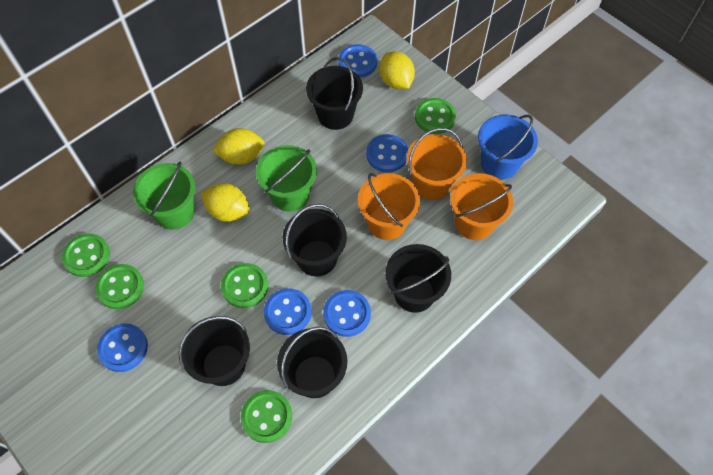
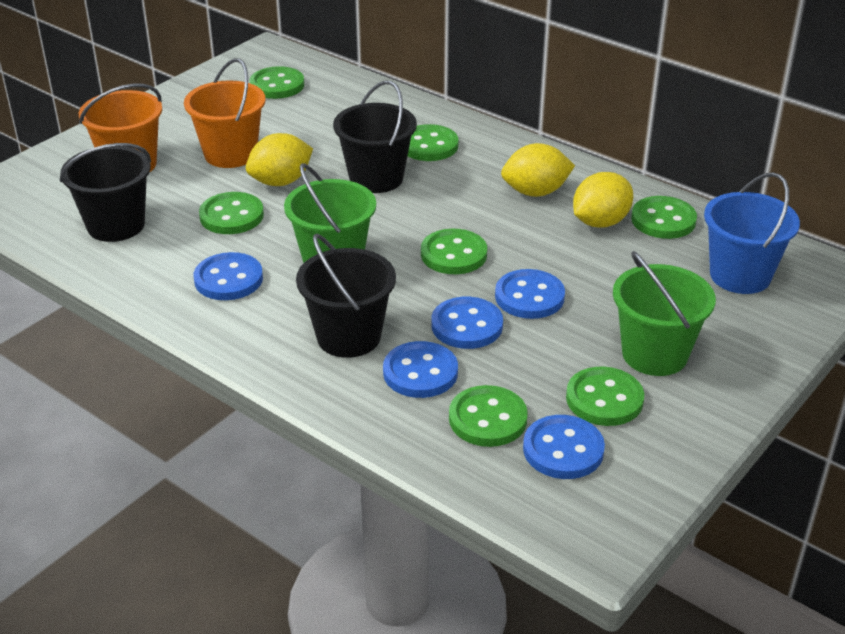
black bucket: [178,316,250,386] [277,327,347,398] [283,204,347,276] [306,57,363,130] [385,244,451,313] = 5 -> [60,143,151,242] [296,234,396,358] [333,80,417,193] = 3
green button: [62,234,110,277] [95,264,144,309] [221,263,268,308] [241,390,292,443] [415,98,456,134] = 5 -> [199,192,264,234] [250,66,304,99] [408,124,458,161] [421,229,487,274] [449,385,528,447] [566,367,644,426] [631,196,697,239] = 7
orange bucket: [358,173,420,240] [406,128,467,200] [450,173,513,240] = 3 -> [79,84,162,172] [184,58,266,168] = 2

